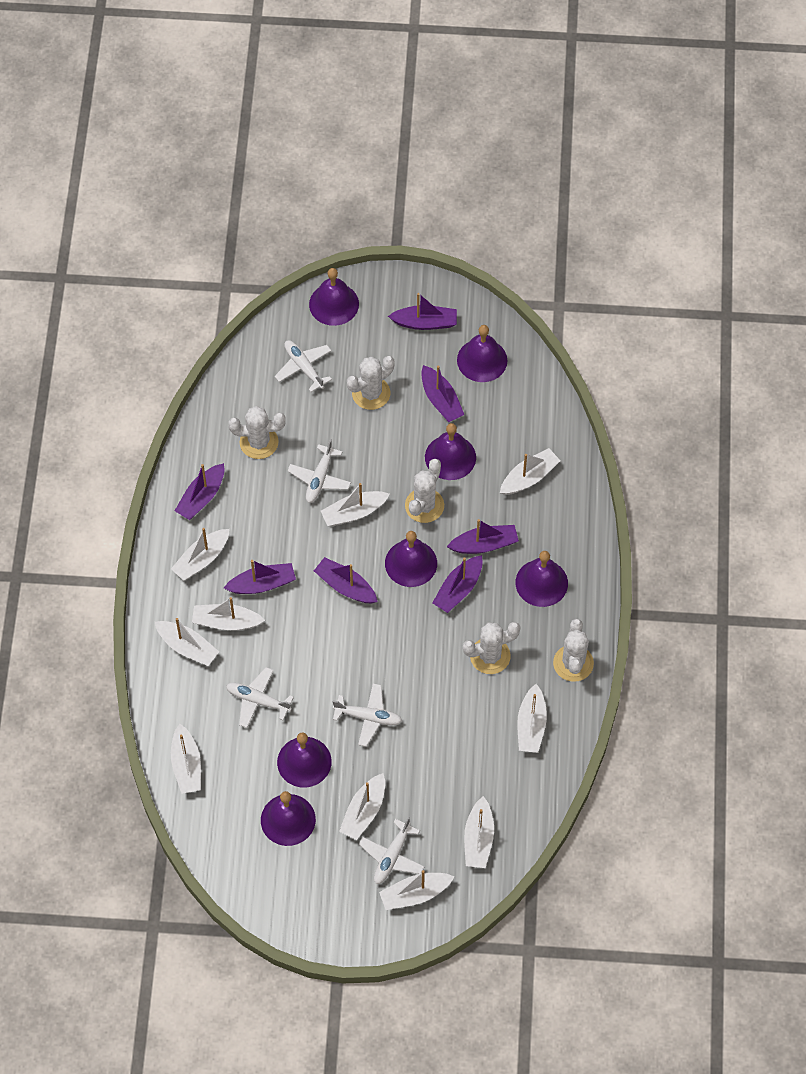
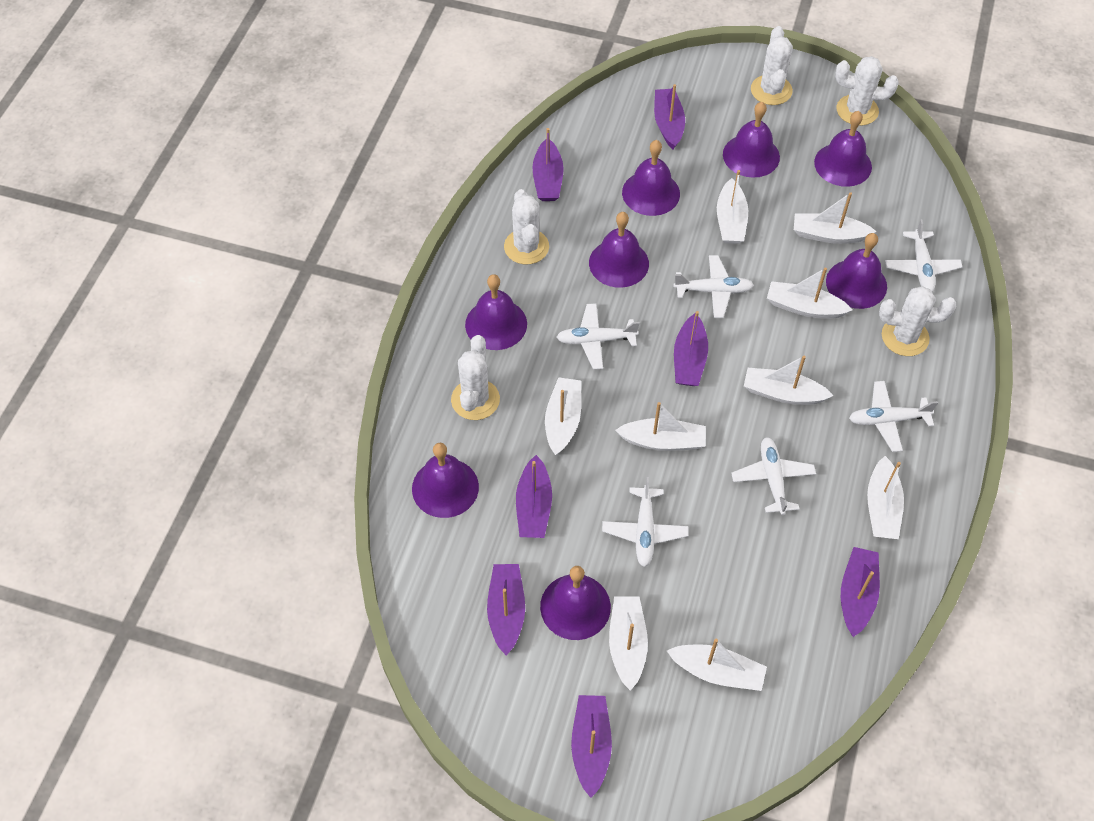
purple bell: [261,791,316,846] [277,733,332,788] [309,268,359,326] [385,531,437,587] [425,423,476,480] [457,325,508,382] [516,551,568,607] = 7 -> [412,443,479,518] [465,274,527,350] [540,566,611,640] [589,212,649,288] [622,140,680,216] [723,102,780,178] [814,111,872,187] [826,233,887,309] = 8
white boat: [155,618,219,666] [171,528,230,581] [171,724,201,794] [192,597,265,630] [321,483,390,526] [339,773,385,840] [379,870,455,910] [464,796,494,868] [500,448,560,495] [517,684,547,753] = 10 -> [545,377,581,455] [609,596,648,691] [615,402,706,451] [667,639,767,691] [717,170,748,244] [744,356,833,405] [767,268,852,319] [794,192,877,244] [867,456,904,539] = 9
white plane: [226,667,294,728] [275,340,332,392] [287,439,351,503] [333,684,402,747] [359,817,425,884] = 5 -> [556,303,640,369] [602,477,689,567] [673,255,754,318] [731,437,816,515] [849,381,938,452] [885,219,962,292] = 6

